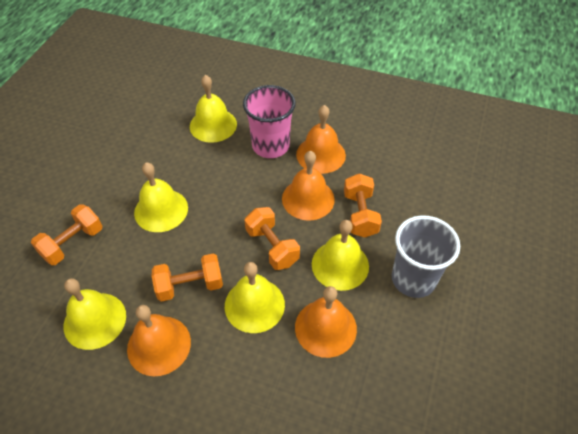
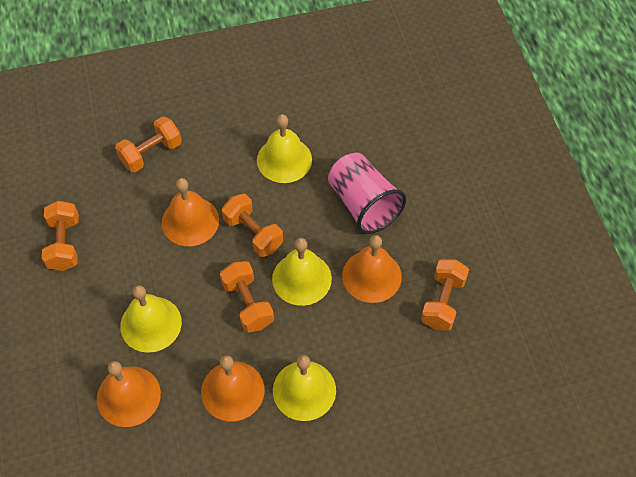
grey cup: [392,215,460,298] = 1 -> none = 0
orange dumbbell: [31,204,102,265] [152,253,223,302] [245,207,300,270] [344,173,382,238] = 4 -> [42,201,79,271] [115,116,182,173] [220,261,274,332] [222,194,283,257] [421,259,469,331] = 5
yellow bell: [64,278,126,350] [134,162,188,232] [190,75,237,143] [225,262,285,333] [312,220,369,291] = 5 -> [120,285,182,353] [257,114,312,183] [272,238,332,306] [273,355,336,421] = 4

